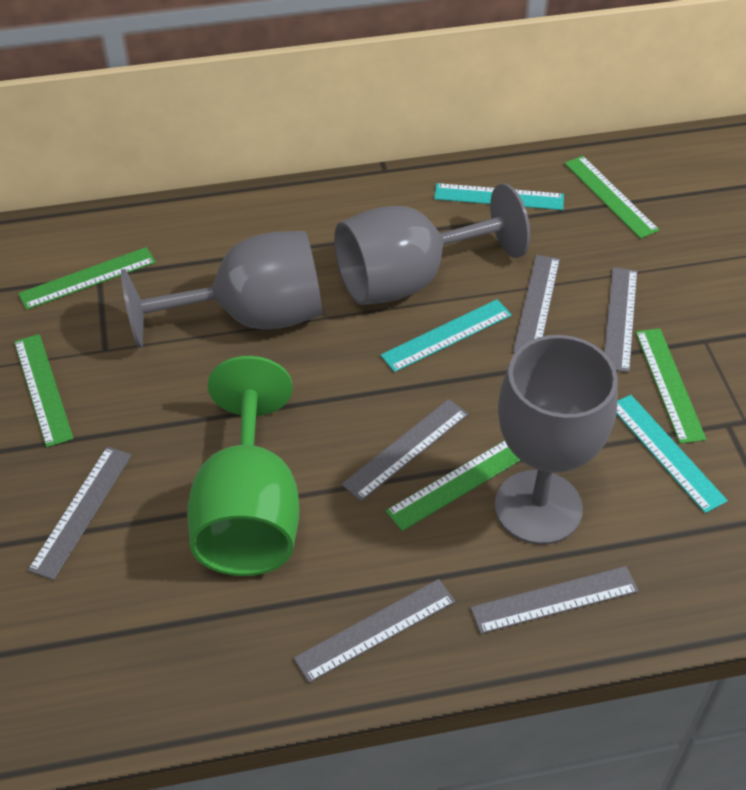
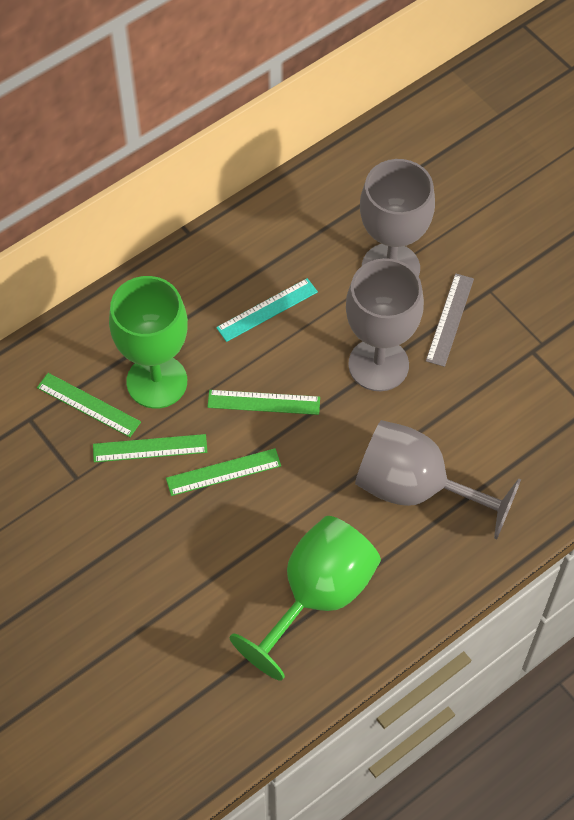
green goblet: [187,356,299,576] = 1 -> [109,276,188,409] [229,516,381,681] = 2
green ruler: [14,334,74,447] [18,247,156,310] [386,441,521,531] [564,156,659,239] [635,328,706,444] = 5 -> [37,373,141,437] [93,434,207,462] [166,448,281,496] [207,390,320,415] = 4
grey ruler: [28,447,132,580] [294,579,456,683] [341,399,468,501] [470,566,639,634] [513,255,560,353] [604,267,637,373] = 6 -> [426,273,474,367] = 1
turquoise ruler: [380,299,512,372] [434,183,564,210] [617,395,728,513] = 3 -> [216,278,318,342] = 1

